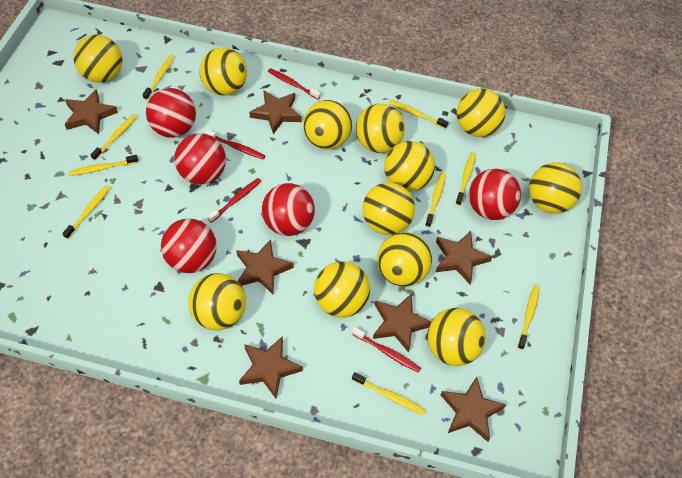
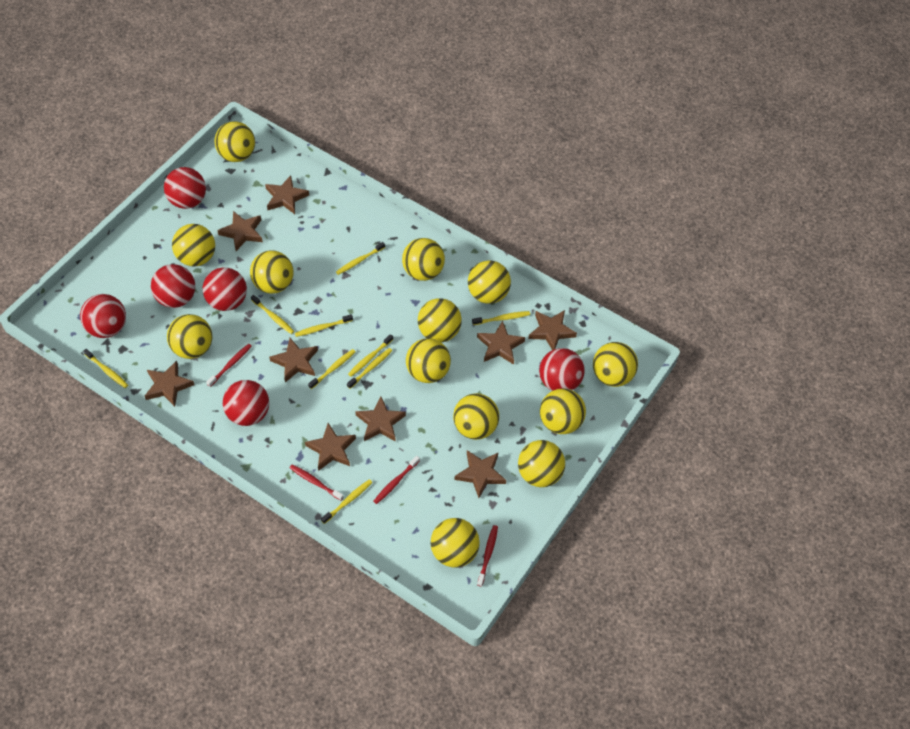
brown star: [65,89,118,134] [236,239,294,294] [239,336,303,398] [249,90,302,134] [373,293,431,353] [436,231,493,284] [441,377,506,442] = 7 -> [145,361,194,407] [217,211,263,251] [265,175,309,214] [269,338,318,383] [305,423,356,471] [355,397,406,442] [455,450,506,498] [477,321,525,365] [528,310,577,350] = 9
red ball: [146,88,196,138] [161,218,217,273] [174,133,226,185] [262,183,315,236] [469,169,521,220] = 5 -> [80,294,126,338] [151,264,195,308] [164,167,206,209] [203,267,247,311] [223,380,269,426] [539,348,585,391] = 6
yellow ball: [73,34,123,83] [188,273,246,330] [199,47,247,95] [303,100,352,149] [314,261,370,318] [356,104,405,153] [362,182,415,235] [377,232,432,287] [384,141,435,192] [427,308,486,366] [457,88,505,137] [529,162,582,214] = 12 -> [167,314,212,359] [172,224,215,267] [214,121,255,162] [250,250,294,294] [402,238,445,281] [406,338,451,383] [418,298,462,342] [431,518,480,567] [453,393,499,440] [468,260,511,304] [518,440,565,487] [540,388,586,434] [593,342,638,387] = 13

